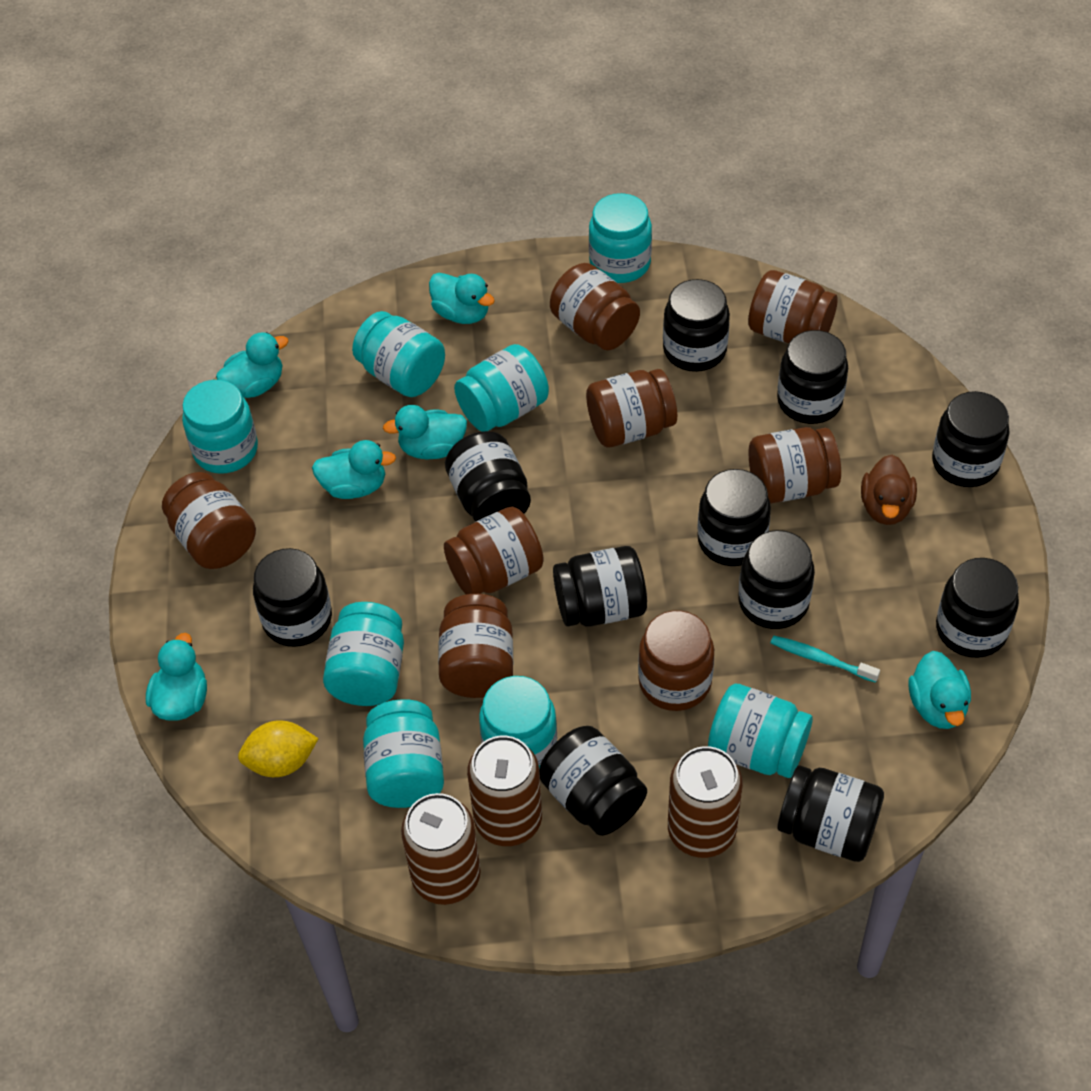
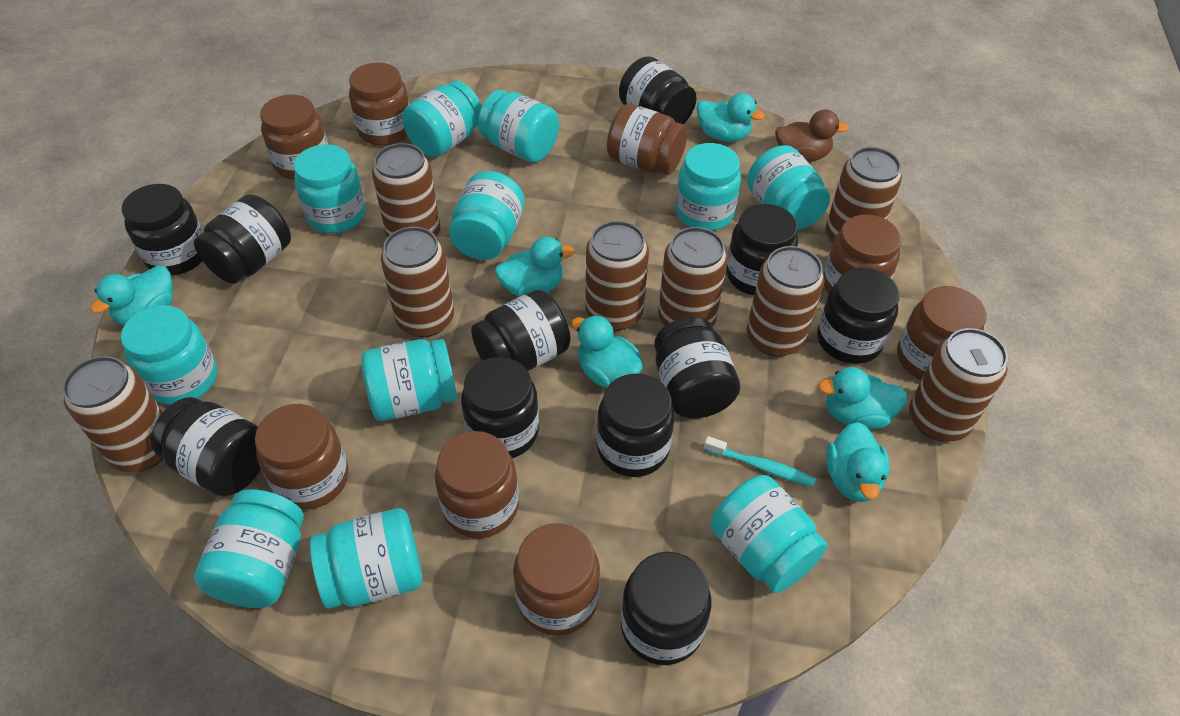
brown can: [401,793,481,905] [467,736,542,846] [668,746,743,858] = 3 -> [62,356,163,472] [372,143,440,238] [381,227,454,337] [585,221,649,331] [658,227,728,326] [747,246,825,357] [826,147,902,243] [909,328,1008,441] = 8
turquoise jar: [182,380,258,474] [323,602,404,706] [352,311,445,397] [363,699,444,808] [454,344,549,432] [479,676,557,768] [589,193,652,283] [708,684,813,778] = 8 -> [121,305,217,405] [194,489,304,608] [294,144,366,233] [310,508,423,609] [361,339,457,421] [402,81,482,157] [449,171,525,260] [478,90,559,163] [675,143,741,231] [711,475,828,593] [747,145,830,230] = 11
yellow lemon: [238,721,319,777] = 1 -> none = 0

